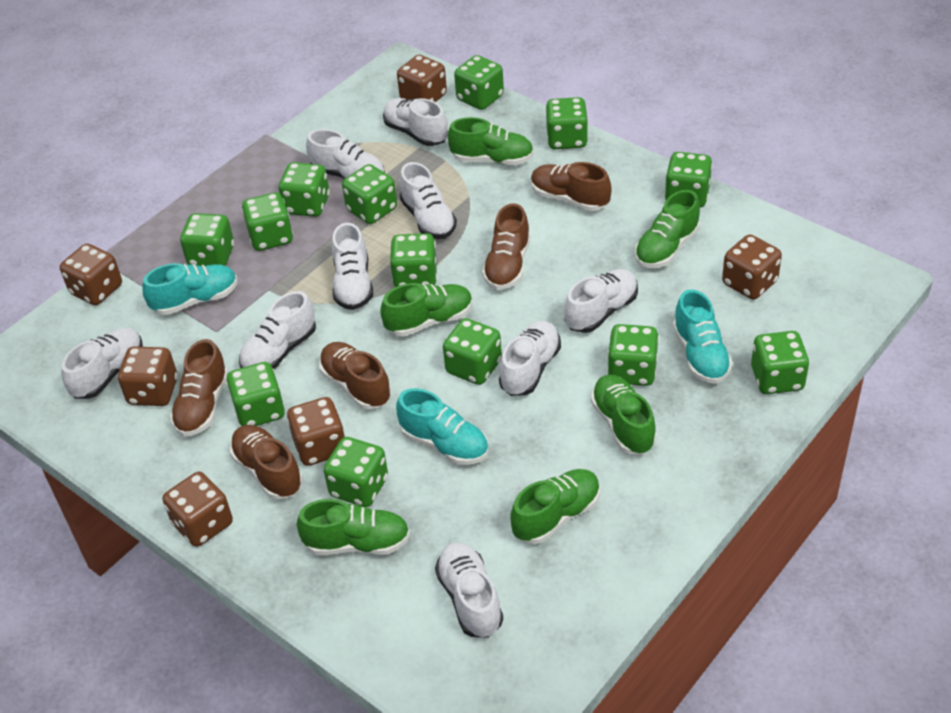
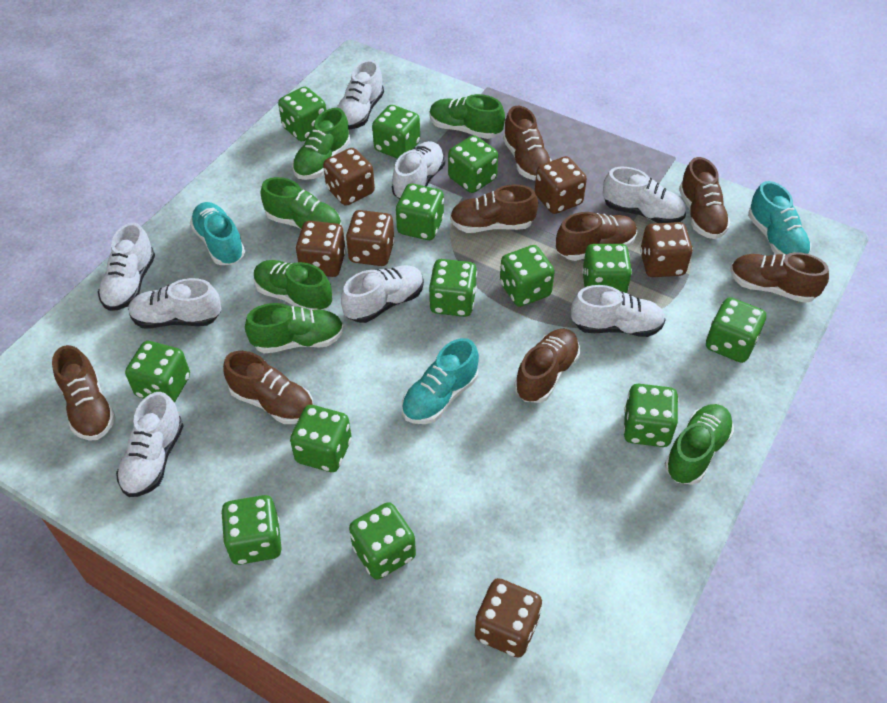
brown shoe: [170,339,228,437] [230,425,303,500] [319,342,391,410] [482,203,530,290] [531,162,612,211] = 5 -> [52,345,116,441] [223,351,313,424] [450,184,538,233] [503,106,552,181] [515,329,580,403] [556,212,637,261] [679,157,731,239] [730,252,829,303] = 8
white shoe: [61,328,143,399] [239,291,316,369] [306,129,385,179] [332,223,373,310] [383,98,448,146] [400,162,457,239] [435,542,503,637] [499,321,561,396] [564,269,638,333] = 9 -> [98,223,155,311] [116,392,184,497] [128,278,221,329] [337,60,384,130] [341,265,424,323] [392,141,445,199] [571,285,666,337] [603,167,686,223] = 8

